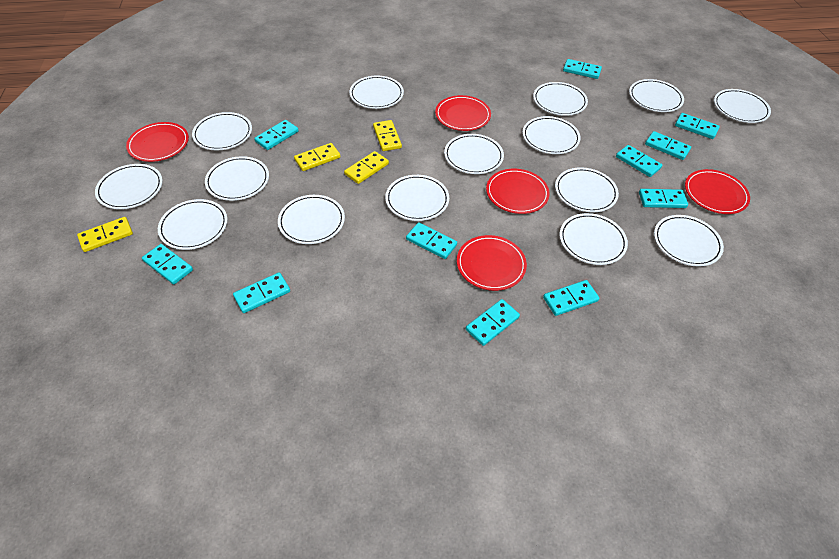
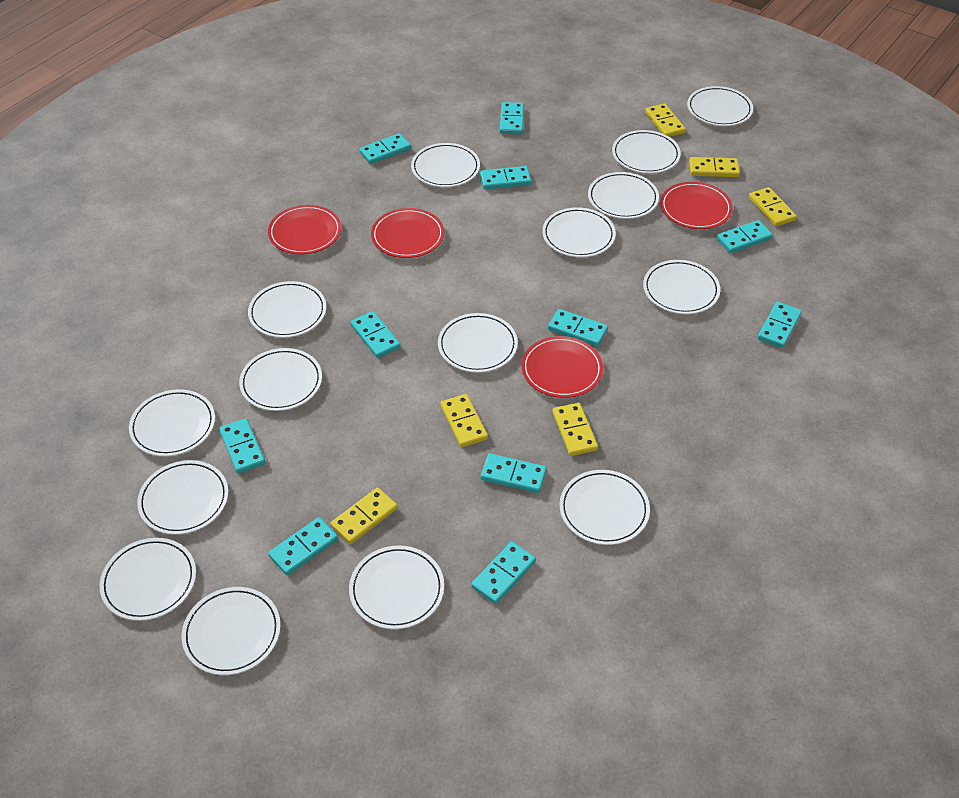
red plate: [126,122,189,162] [435,95,491,131] [457,235,527,291] [486,169,549,214] [685,169,750,214] = 5 -> [268,205,341,255] [371,208,444,258] [522,336,603,398] [660,182,733,229] = 4
yellow domino: [77,217,133,252] [294,143,341,171] [344,151,389,184] [373,120,402,151] = 4 -> [330,488,397,544] [441,394,488,447] [553,403,598,456] [645,104,686,137] [689,157,740,177] [749,187,797,227] = 6

